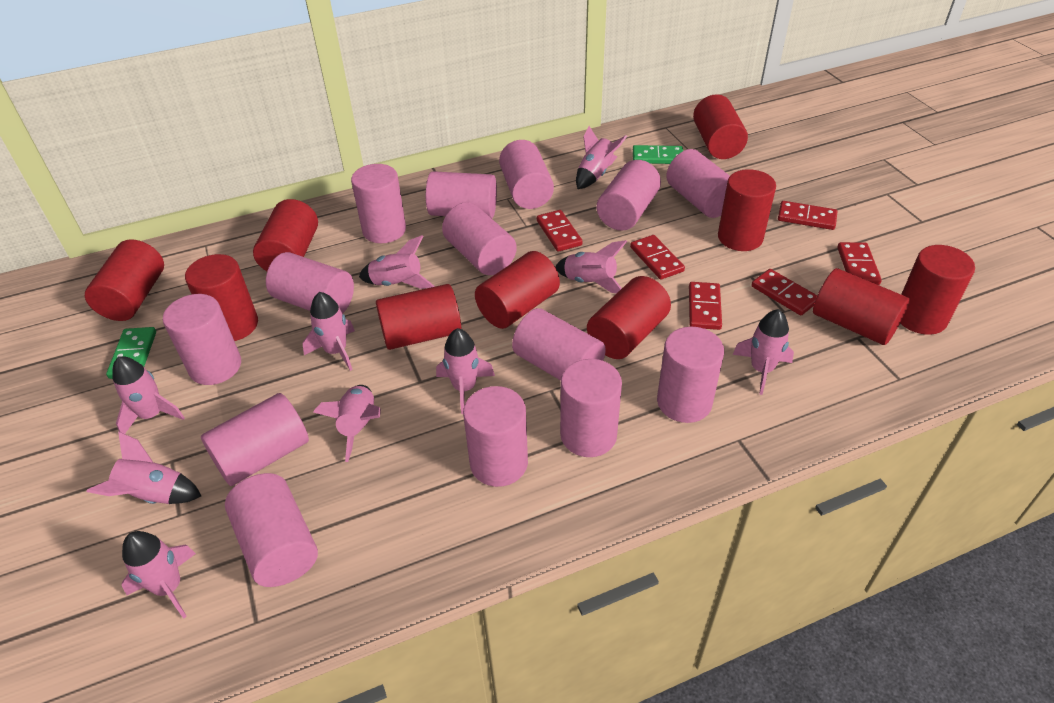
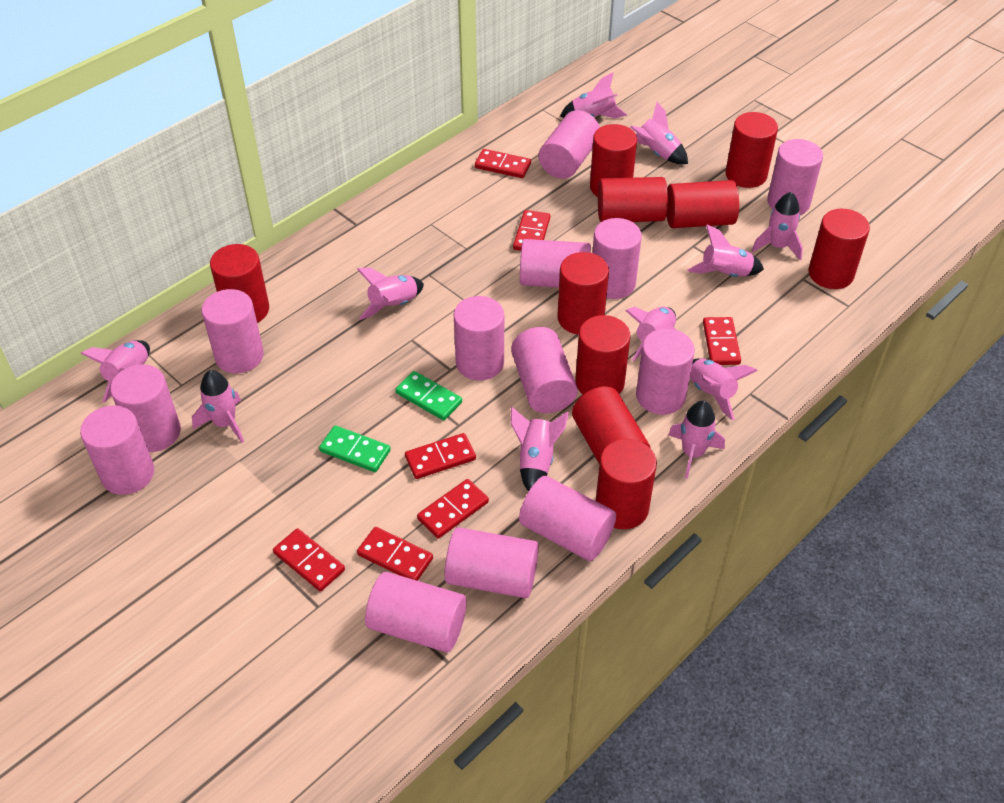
pink cylinder: [163,294,241,385] [201,393,309,486] [225,473,318,587] [266,252,354,314] [351,164,406,243] [426,171,497,218] [442,202,517,275] [463,386,528,487] [499,140,554,209] [512,308,606,381] [560,359,622,457] [597,160,661,231] [657,327,724,423] [666,149,730,218] = 14 -> [80,405,154,495] [110,364,181,452] [202,289,264,374] [365,572,467,653] [445,527,539,598] [454,296,504,381] [511,327,578,413] [519,476,616,561] [520,239,591,288] [539,110,600,179] [592,218,642,299] [636,329,695,415] [767,139,823,215] = 13
pink rocket: [87,432,201,504] [112,356,185,434] [121,531,196,619] [303,292,355,371] [313,385,381,462] [359,235,435,289] [436,328,495,414] [555,240,627,294] [576,126,627,189] [733,309,794,395] = 10 -> [80,340,150,403] [192,370,244,443] [357,268,424,320] [511,407,569,492] [560,72,627,118] [625,307,676,361] [630,102,688,164] [668,400,725,479] [687,225,764,277] [690,358,758,421] [752,192,803,260] = 11
red domino: [537,210,583,252] [630,235,685,280] [689,282,722,330] [752,269,817,315] [778,201,837,230] [837,242,882,285] = 6 -> [273,528,345,591] [357,527,433,581] [405,433,476,479] [417,479,489,538] [475,149,531,178] [513,210,550,251] [703,317,741,365] = 7

